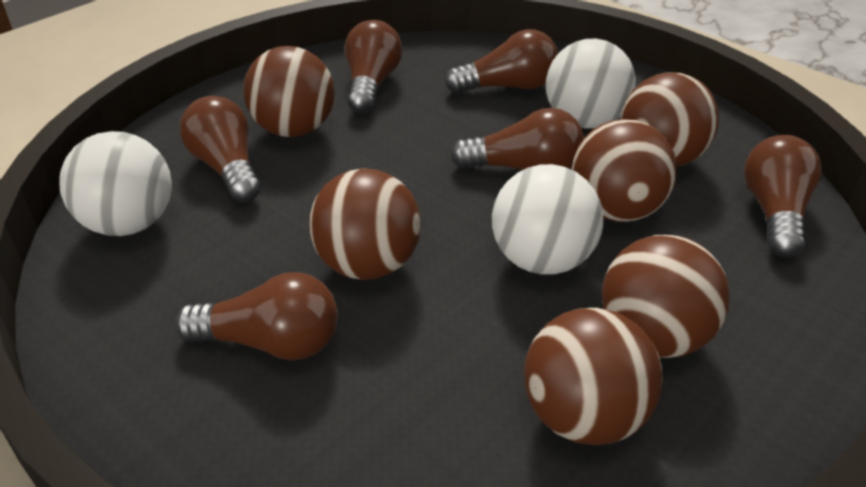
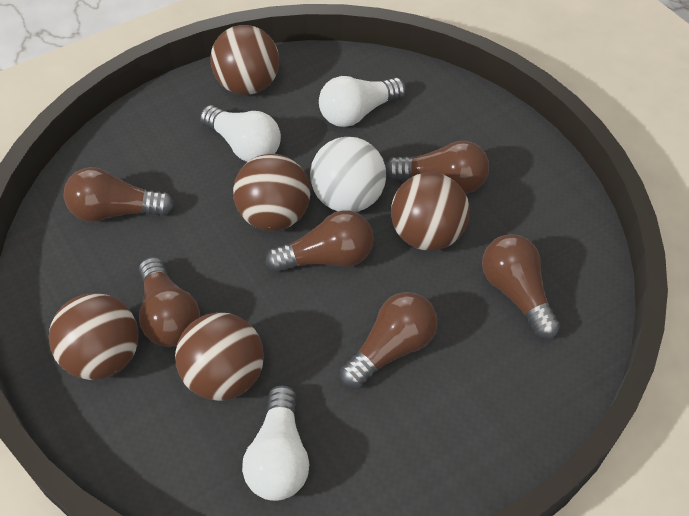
brown ball: [243,46,335,137] [309,169,421,280] [524,308,663,446] [572,119,677,222] [602,235,730,358] [621,72,719,167] = 6 -> [49,293,139,380] [175,312,264,401] [210,25,279,95] [233,154,311,231] [391,172,470,251] = 5
white ball: [59,131,172,236] [492,164,603,275] [546,39,636,128] = 3 -> [310,137,386,212] = 1
white light bulb: none = 0 -> [200,106,281,162] [242,385,309,501] [319,76,406,127] = 3

